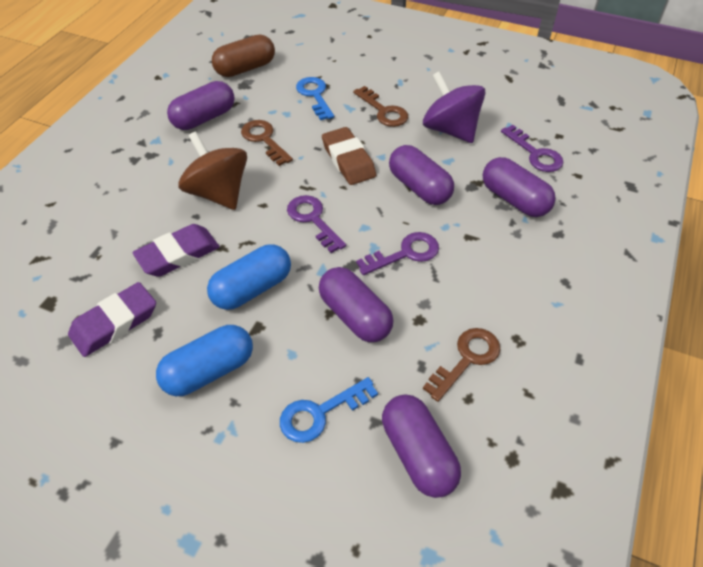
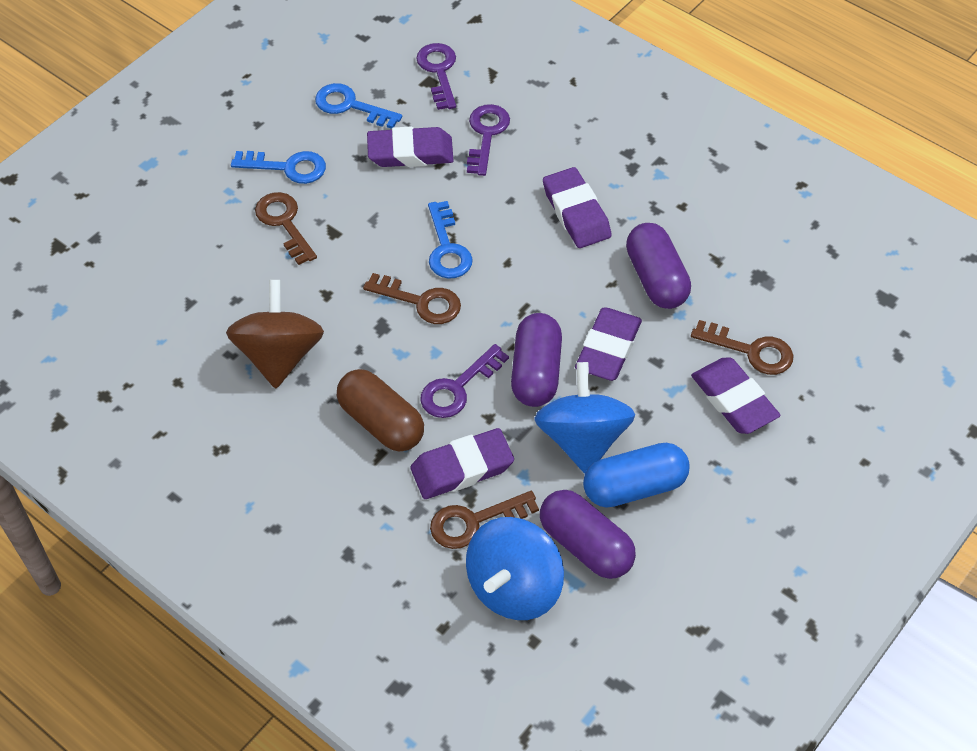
blue capsule: [156,325,253,396] [207,244,291,310] = 2 -> [583,443,690,508] = 1
blue key: [280,377,378,443] [296,77,334,120] = 2 -> [231,151,326,184] [315,83,402,129] [428,201,473,279] = 3
blue spinning top: none = 0 -> [466,517,564,620] [534,362,635,474] = 2
brown eraser: [322,127,376,185] = 1 -> none = 0
brown key: [241,120,293,166] [353,86,408,127] [423,328,500,402] = 3 -> [255,192,317,265] [363,273,461,324] [430,491,539,549] [691,320,794,375] = 4
purple capsule: [167,81,235,130] [319,267,393,342] [382,394,461,498] [389,145,454,205] [483,157,556,217] = 5 -> [511,313,562,407] [540,490,636,579] [626,223,691,309] = 3
purple eraser: [68,282,156,357] [132,224,219,277] = 2 -> [367,126,454,167] [410,428,514,499] [543,167,612,248] [575,308,642,381] [691,358,780,434] = 5
purple spinning top: [423,71,486,143] = 1 -> none = 0

